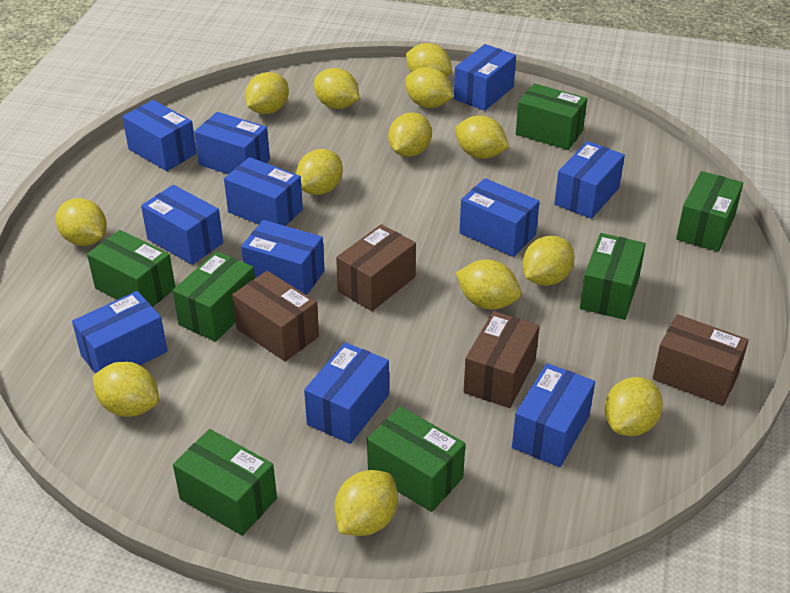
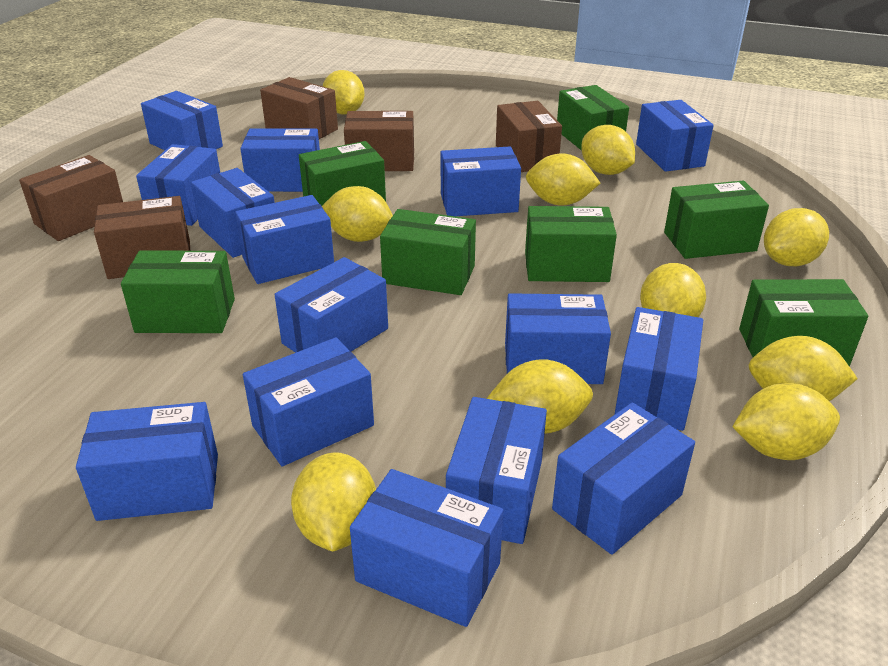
blue box: [72,291,168,374] [122,100,197,171] [141,185,223,265] [194,112,270,174] [224,157,303,226] [241,220,325,295] [304,342,389,444] [454,44,516,111] [459,178,540,257] [512,363,595,467] [554,141,625,219] = 11 -> [76,402,218,521] [136,144,220,226] [141,91,223,150] [191,168,275,258] [235,195,334,284] [240,128,320,192] [243,337,374,466] [275,257,388,353] [350,469,503,627] [441,146,521,216] [446,397,547,544] [505,293,611,384] [552,402,695,555] [614,307,703,431] [636,100,714,172] = 15
brown box: [232,271,319,362] [336,224,416,311] [463,311,540,408] [653,314,749,406] = 4 -> [19,155,123,241] [94,196,190,279] [260,77,338,139] [344,111,414,171] [496,101,562,172] = 5
yellow lemon: [56,198,107,246] [93,362,159,417] [245,72,289,114] [296,149,343,195] [314,68,359,109] [334,470,398,536] [388,112,432,157] [405,67,453,108] [406,43,452,77] [455,115,509,159] [456,259,521,309] [522,236,574,286] [604,377,663,436] = 13 -> [291,452,376,552] [322,186,393,242] [323,70,365,114] [486,359,593,434] [526,153,600,206] [581,125,635,175] [640,263,706,317] [732,383,840,460] [749,336,858,401] [764,208,829,266] = 10

